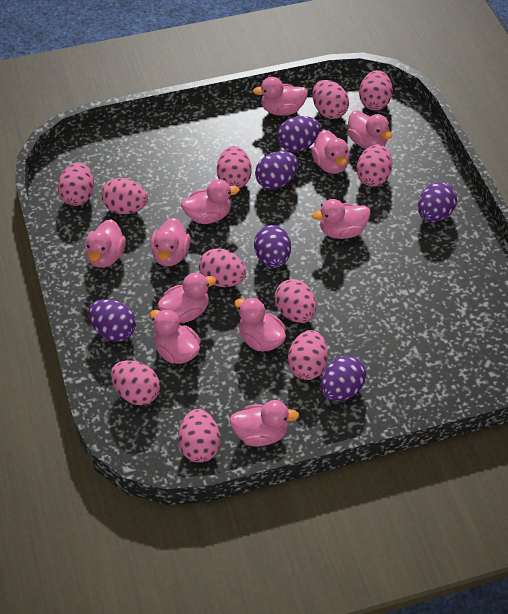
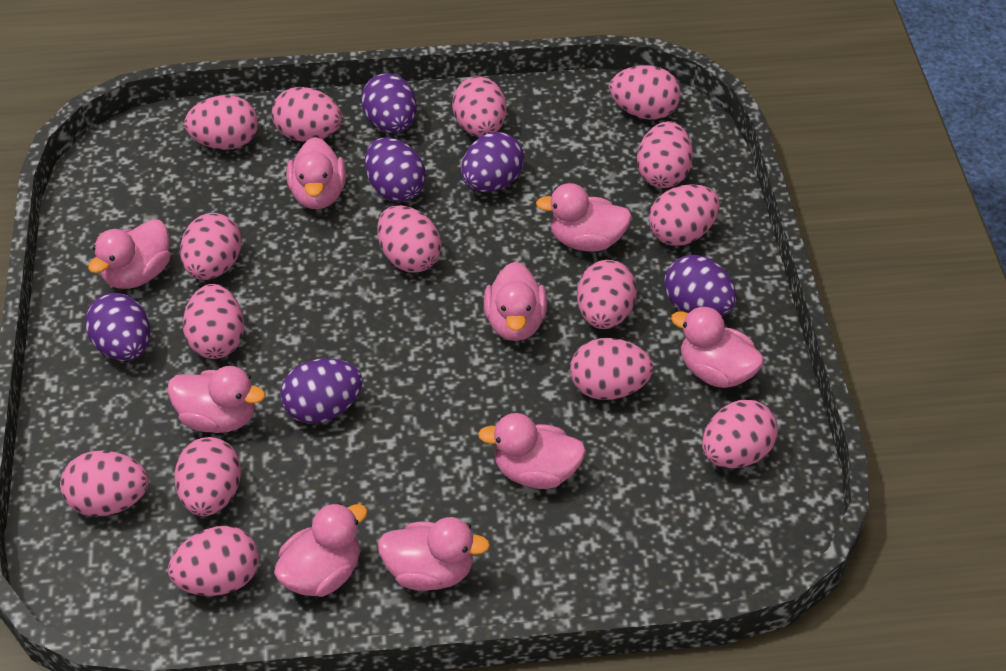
pink duck: [85,219,126,268] [150,218,190,266] [150,309,201,364] [158,273,216,323] [181,179,239,224] [229,400,299,447] [234,297,286,351] [253,77,308,116] [311,130,350,174] [312,199,370,239] [347,110,392,149] = 11 -> [88,219,170,289] [167,366,265,433] [274,503,368,597] [287,137,346,209] [378,517,490,591] [478,413,586,489] [484,262,547,341] [536,183,632,251] [671,307,764,388] = 9
pink egg: [58,162,94,206] [101,178,148,214] [111,360,160,405] [178,409,220,463] [199,248,246,287] [217,146,252,188] [275,279,316,323] [288,330,328,380] [312,80,349,119] [357,144,392,187] [359,70,393,110] = 11 -> [60,451,149,516] [168,526,259,596] [174,437,241,516] [180,213,242,280] [183,284,244,359] [184,95,258,150] [272,87,342,142] [377,205,441,273] [452,76,506,137] [570,338,653,400] [577,260,637,329] [610,65,681,120] [637,121,693,188] [649,184,720,246] [702,400,778,468] = 15

